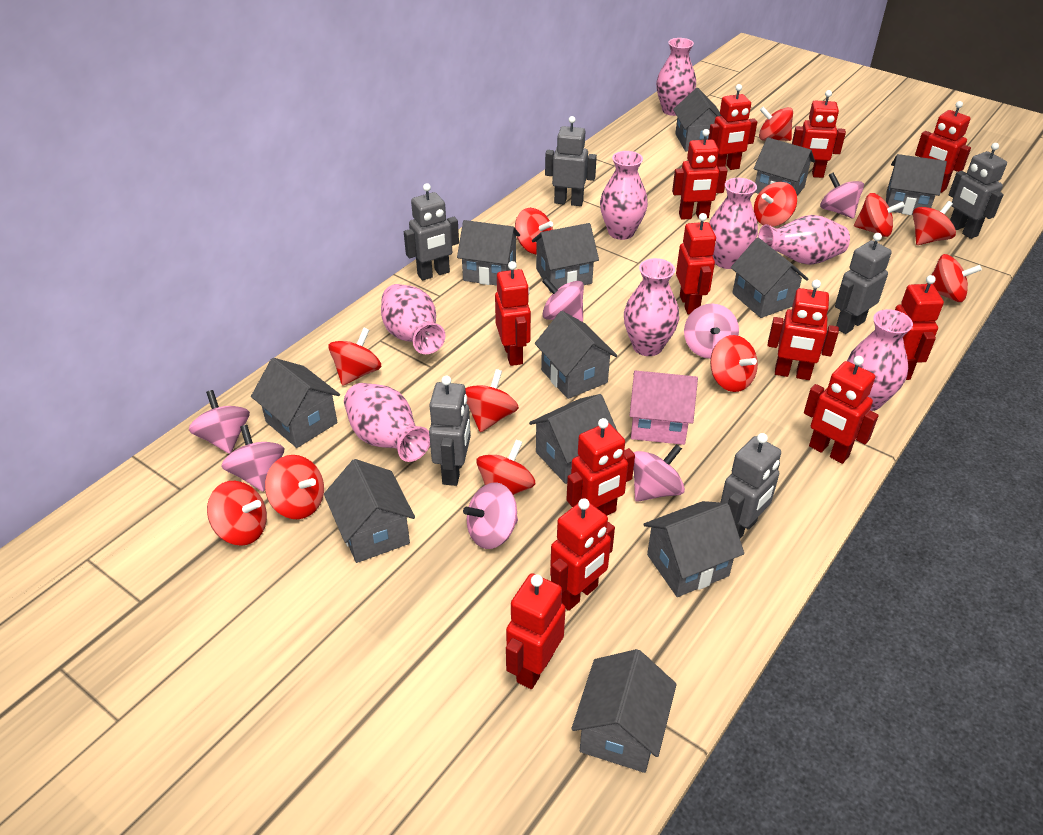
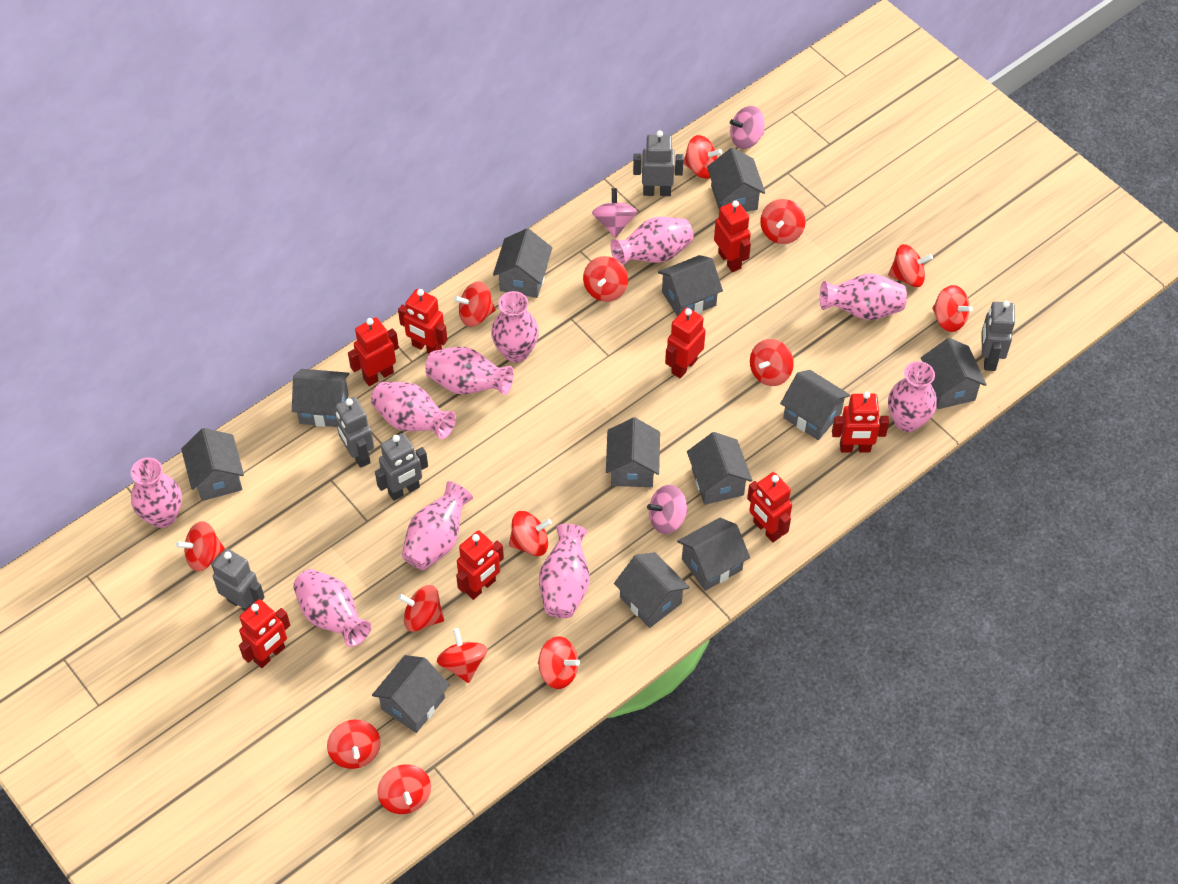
grey robot: [404,183,459,281] [429,376,471,486] [545,116,597,206] [721,433,781,539] [835,233,892,334] [949,143,1007,239] = 6 -> [211,549,265,611] [335,397,374,468] [375,433,428,501] [633,130,684,196] [981,301,1015,371] = 5
pink house: [629,370,698,445] = 1 -> none = 0
pink spinning top: [189,390,250,454] [221,425,285,492] [463,482,518,549] [542,277,584,322] [633,444,685,502] [684,303,739,359] [820,172,864,219] = 7 -> [592,188,637,238] [647,485,688,534] [730,106,765,149] = 3
pink vase: [344,383,430,462] [381,284,446,354] [600,151,648,240] [624,258,679,356] [656,38,696,116] [709,178,758,269] [758,215,850,265] [847,309,913,411] = 8 -> [131,458,182,528] [293,569,371,647] [371,382,456,439] [402,481,473,570] [425,347,514,395] [491,291,539,363] [539,524,589,618] [611,217,694,266] [820,273,907,320] [888,361,937,432] = 10
red robot: [495,261,531,366] [506,573,566,689] [550,498,615,611] [566,418,635,516] [672,129,728,220] [676,213,716,314] [708,84,757,170] [768,280,839,380] [792,90,846,178] [804,356,879,464] [895,275,944,380] [915,101,971,193] = 12 -> [239,599,290,668] [348,317,399,386] [398,289,447,354] [456,530,504,600] [665,307,706,378] [714,200,751,272] [747,472,792,542] [832,391,889,453] = 8
red spinning top: [207,481,267,546] [265,455,324,519] [328,327,381,386] [465,369,519,432] [476,439,535,495] [515,208,553,254] [710,335,758,392] [754,182,797,227] [759,107,793,141] [854,193,905,237] [913,201,956,245] [926,254,982,302] = 12 -> [176,521,225,572] [327,720,381,769] [377,764,431,814] [398,585,444,632] [437,628,487,683] [454,281,496,327] [509,511,552,556] [538,636,580,689] [583,256,628,302] [683,135,722,179] [750,339,794,386] [760,199,805,244] [888,244,933,287] [932,285,973,332] = 14

